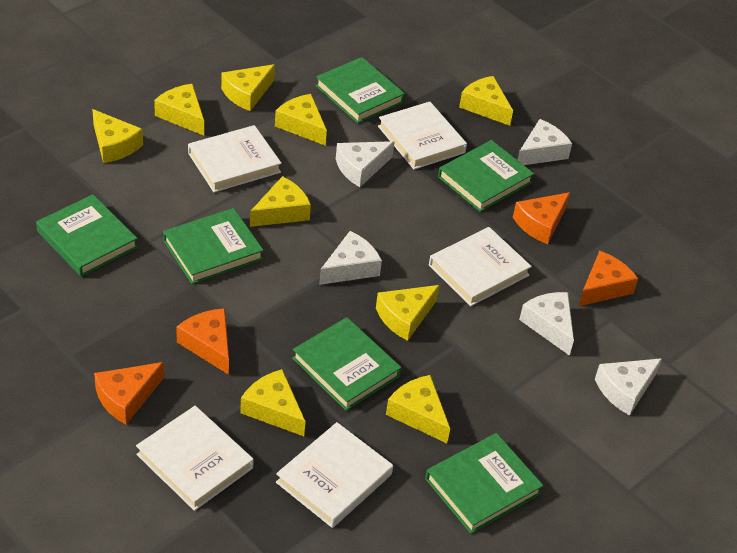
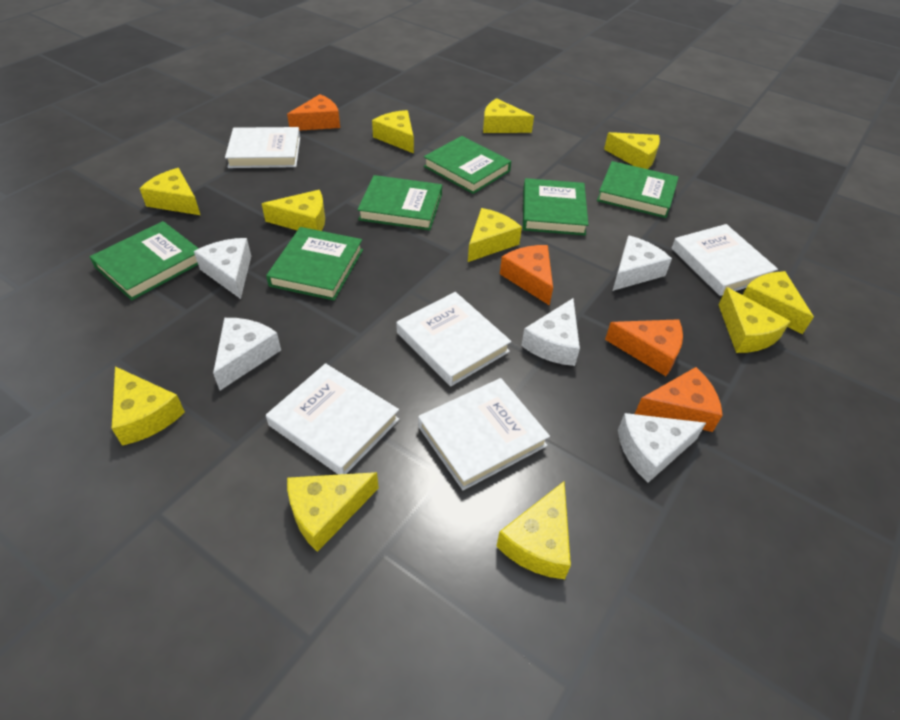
yellow cheese: [92,109,143,163] [154,84,204,136] [221,64,275,111] [240,369,306,436] [250,176,311,227] [275,94,327,146] [376,285,440,341] [386,375,450,443] [459,76,513,126] = 9 -> [112,366,185,446] [139,168,200,215] [262,190,325,231] [287,472,379,552] [372,110,414,153] [468,208,522,262] [483,98,534,133] [496,481,571,579] [604,132,660,169] [718,287,791,353] [743,271,814,334] = 11

